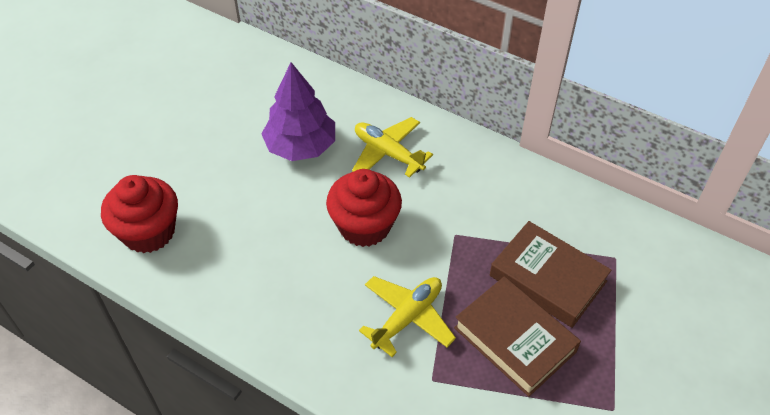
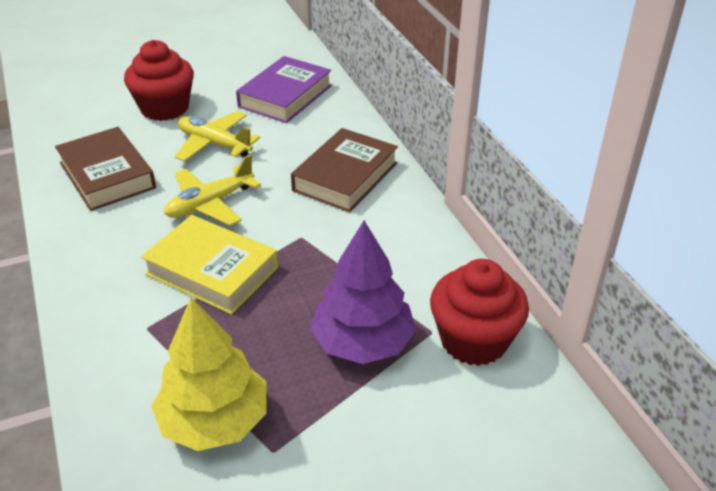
purple book: none = 0 -> [236,56,332,123] = 1
yellow book: none = 0 -> [141,215,278,315] = 1
yellow tree: none = 0 -> [152,297,267,451] = 1

